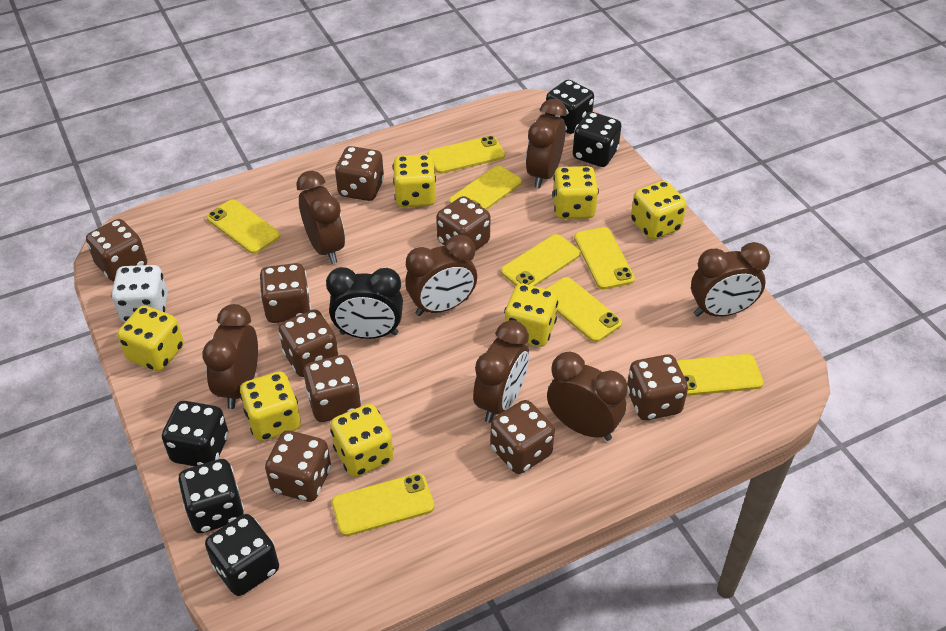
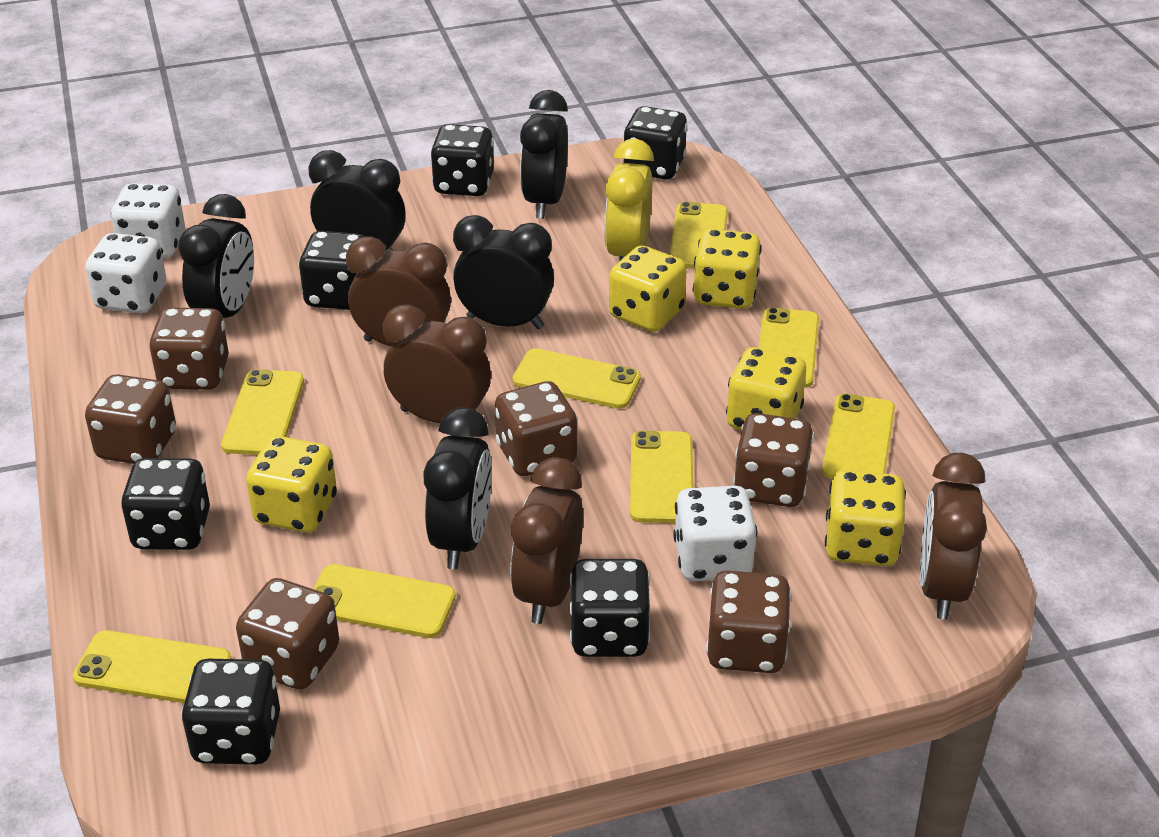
black clock: [326,267,403,339] = 1 -> [178,194,254,318] [309,150,406,251] [423,407,492,569] [453,215,554,329] [520,90,568,219] = 5
black dice: [162,401,228,466] [178,459,244,533] [205,514,279,596] [545,80,594,134] [573,112,621,167] = 5 -> [121,458,210,550] [181,659,280,765] [299,231,365,310] [430,124,494,196] [570,559,650,657] [623,106,688,179] = 6
brown clock: [202,304,258,409] [296,171,345,264] [405,235,477,316] [473,320,529,423] [526,99,566,188] [547,352,628,441] [691,242,770,317] = 7 -> [346,236,451,346] [383,304,491,423] [510,457,583,624] [920,453,987,620] = 4
brown dice: [86,219,147,282] [260,263,311,323] [265,430,331,502] [279,310,338,377] [303,355,361,422] [335,146,384,201] [436,196,490,251] [490,400,555,474] [627,354,688,420] = 9 -> [85,374,176,464] [149,307,229,390] [236,578,339,689] [495,381,577,476] [706,570,791,673] [733,413,814,507] = 6
white dice: [111,265,168,322] = 1 -> [85,233,166,313] [111,183,185,258] [673,486,757,581] = 3
yellow clock: none = 0 -> [605,139,654,261] = 1
yellow dice: [117,305,184,372] [239,371,301,441] [330,404,394,477] [393,154,436,207] [504,283,558,347] [552,166,599,219] [631,181,687,240] = 7 -> [246,436,337,533] [609,245,687,332] [693,229,761,309] [726,347,806,430] [825,470,906,566] = 5

